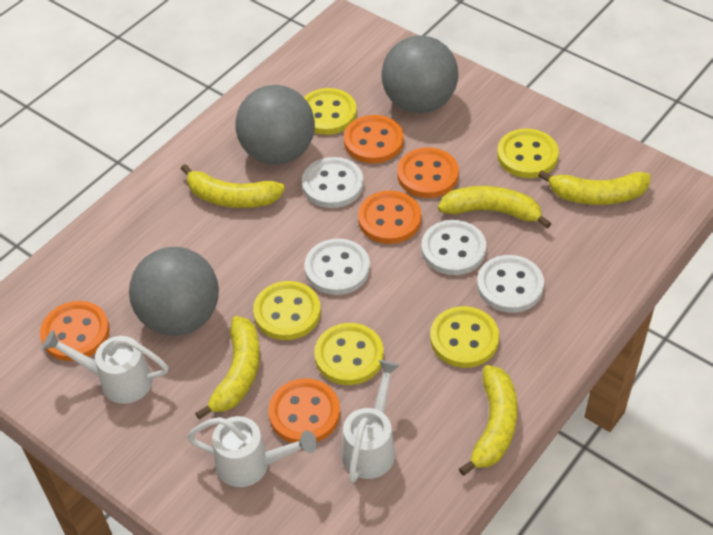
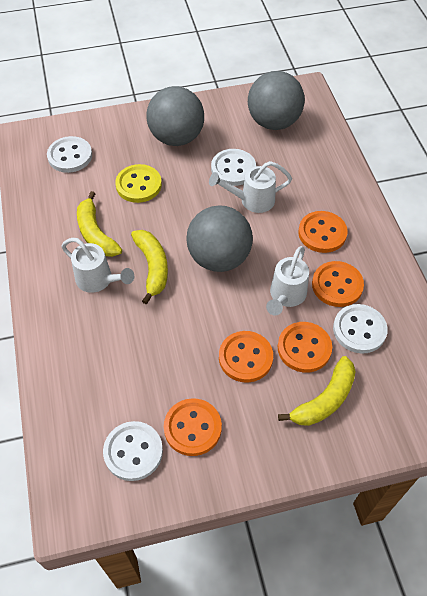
yellow banana: [181,164,285,208] [195,316,260,420] [438,186,552,229] [459,365,518,476] [538,170,650,205] = 5 -> [77,191,122,257] [131,230,168,304] [278,356,356,426] = 3
yellow button: [253,281,321,340] [304,88,357,135] [314,323,384,385] [430,306,499,368] [497,129,559,178] = 5 -> [115,164,162,203] = 1

